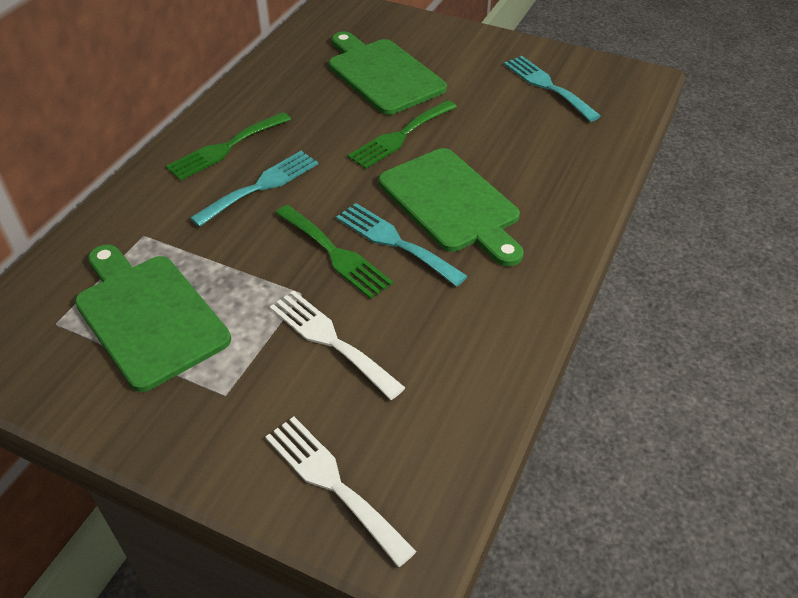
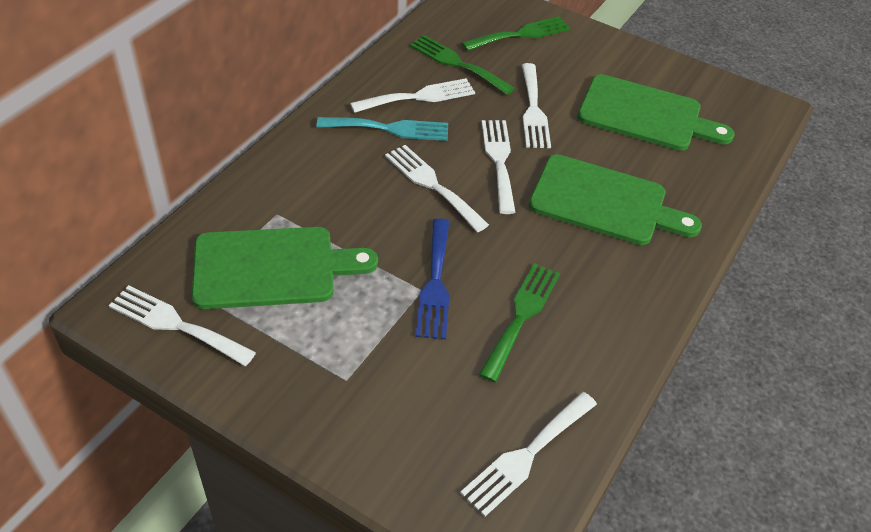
blue fork: none = 0 -> [416,218,449,340] = 1
turquoise fork: [190,151,318,227] [336,203,468,287] [504,56,601,122] = 3 -> [316,117,448,141] = 1
white fork: [265,417,417,567] [270,291,405,400] = 2 -> [109,285,256,366] [350,78,475,113] [385,145,489,232] [460,392,597,517] [482,120,515,214] [522,63,551,148] = 6

